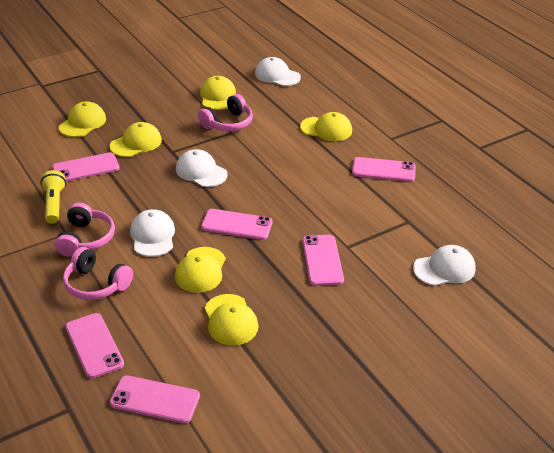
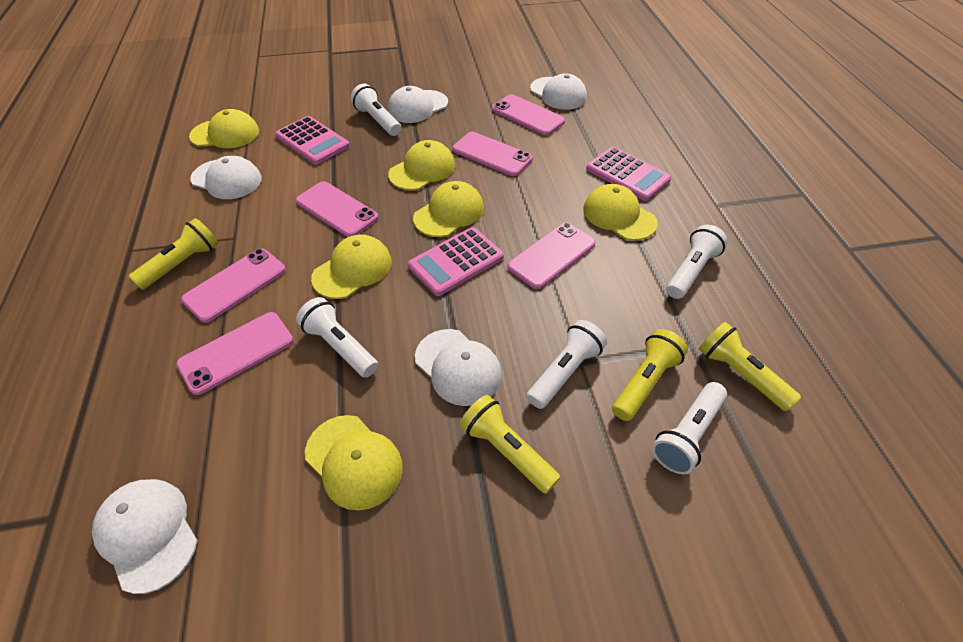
pink calculator: none = 0 -> [275,116,350,165] [408,227,504,296] [586,146,671,201] = 3
pink headphones: [55,202,115,257] [63,247,133,300] [198,94,253,131] = 3 -> none = 0
white cap: [130,209,175,257] [176,149,228,187] [255,57,301,86] [413,245,476,286] = 4 -> [92,479,197,594] [190,156,262,199] [388,86,448,123] [415,329,502,406] [530,73,587,110] = 5
white flashlight: none = 0 -> [296,297,378,378] [350,84,401,136] [526,320,607,409] [652,382,727,474] [666,225,727,299] = 5
yellow flashlight: [40,170,66,224] = 1 -> [129,218,218,290] [460,395,561,494] [612,329,688,421] [699,322,801,411] = 4

